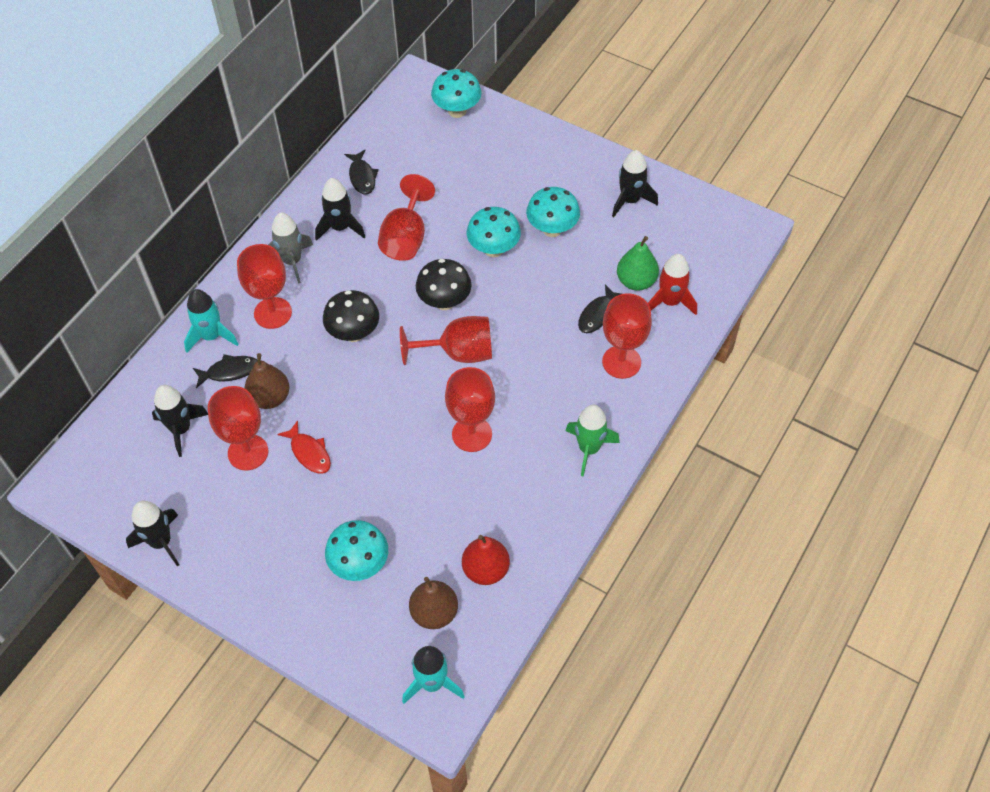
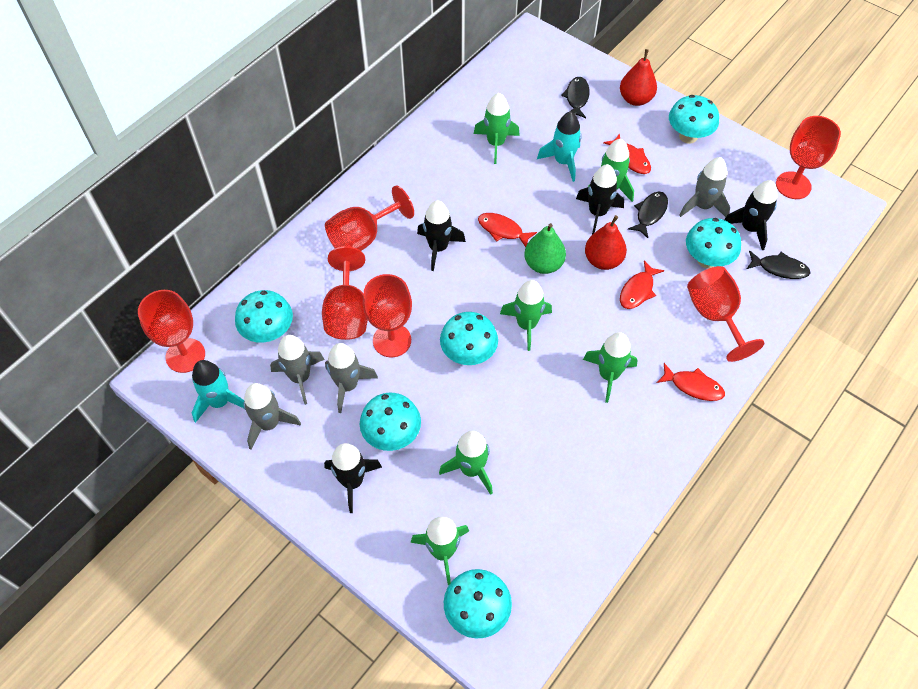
black mushroom: [323,290,379,342] [416,259,472,310] = 2 -> none = 0
brown pear: [245,353,289,409] [409,577,458,629] = 2 -> none = 0
green rocket: [565,405,620,477] = 1 -> [410,516,469,585] [439,430,493,495] [474,93,520,164] [500,280,552,351] [583,332,638,403] [588,139,634,202] = 6
grey rocket: [268,213,313,284] = 1 -> [243,383,301,450] [270,335,325,405] [325,343,378,413] [679,157,730,217] = 4
red fish: [277,420,331,474] = 1 -> [478,213,537,247] [603,134,651,174] [620,260,664,309] [657,363,725,401] = 4
red pear: [462,535,510,585] = 1 -> [585,215,627,270] [620,49,657,106] = 2
red rocket: [648,254,697,315] = 1 -> none = 0
turquoise mushroom: [325,520,388,581] [431,69,481,118] [467,207,521,257] [526,187,580,237] = 4 -> [235,290,293,343] [360,393,421,451] [440,312,498,365] [444,569,512,638] [669,95,719,144] [686,218,741,268] = 6

